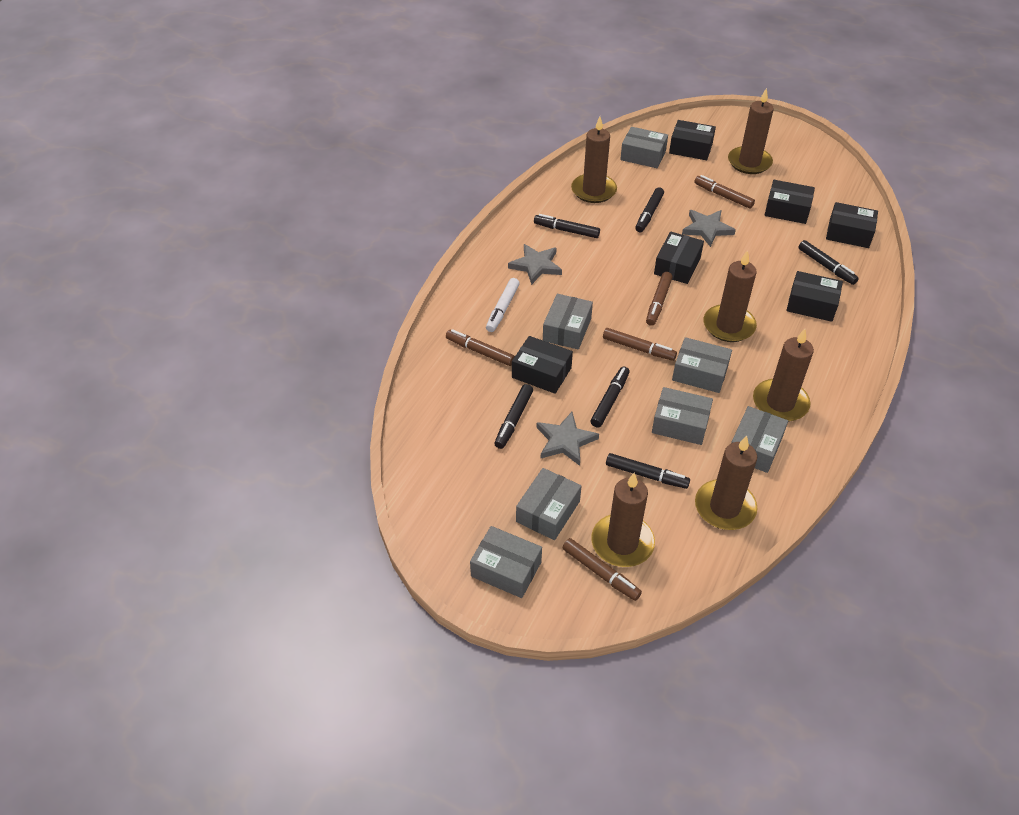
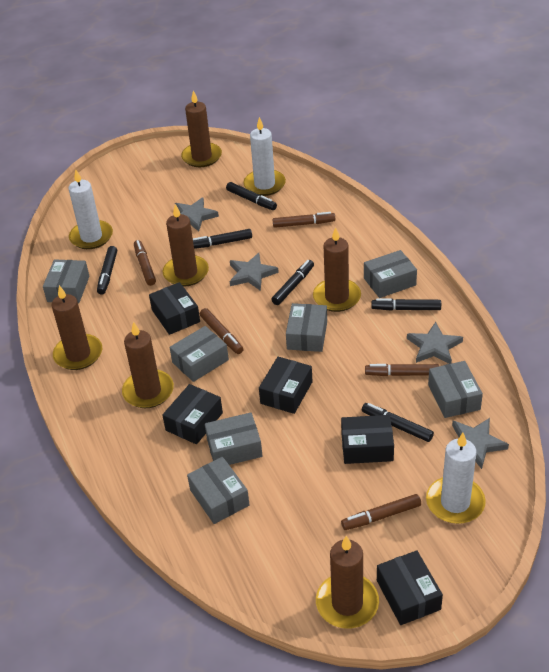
black box: [512,336,573,394] [654,232,704,284] [669,120,716,160] [764,180,815,224] [787,271,843,322] [826,202,878,248] = 6 -> [149,282,200,335] [162,384,223,444] [259,357,313,414] [341,415,394,464] [377,550,443,625] = 5
grey star: [508,244,562,285] [536,412,599,466] [682,210,736,247] = 3 -> [175,197,219,231] [230,253,279,291] [407,322,463,364] [452,418,509,469] = 4
white candle: none = 0 -> [68,169,113,249] [243,117,286,196] [426,433,486,524] = 3
white marker: [486,278,520,332] = 1 -> none = 0

